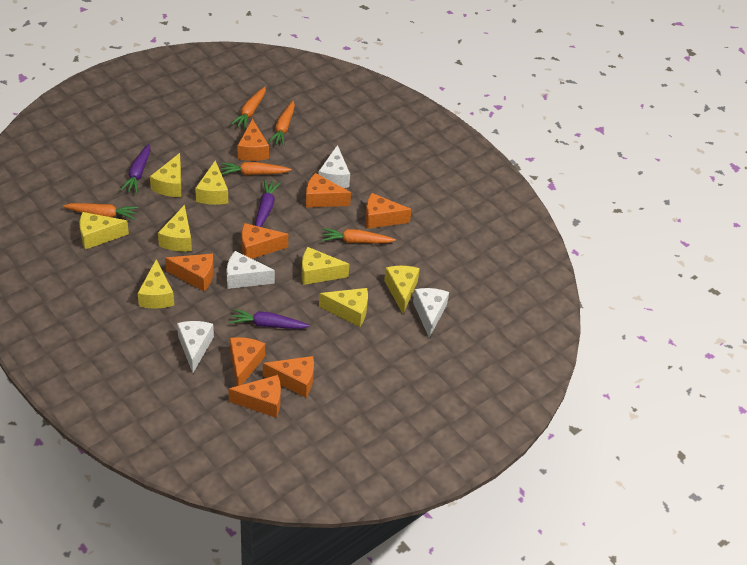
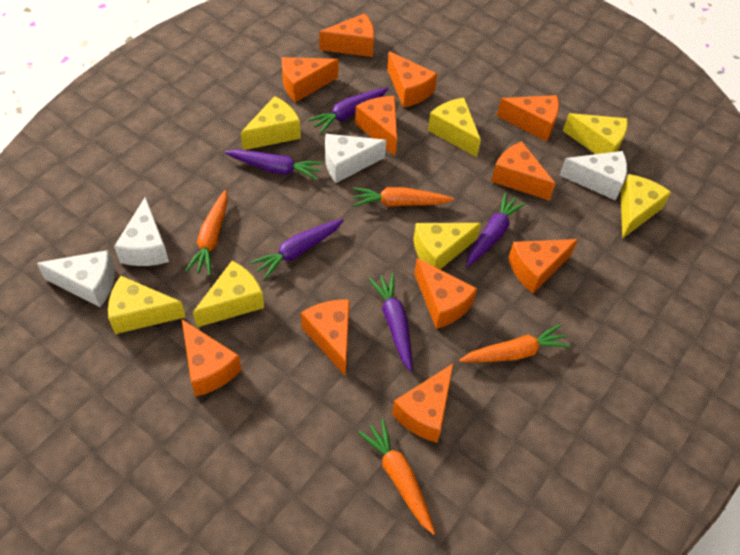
orange carrot: [63,203,138,220] [221,162,292,175] [230,87,266,129] [268,101,295,146] [322,228,396,243] = 5 -> [185,190,228,276] [353,187,454,207] [358,419,435,535] [459,325,571,363] = 4
orange cheese: [165,254,214,291] [228,375,281,418] [230,337,265,386] [237,119,269,161] [242,223,288,259] [263,356,314,397] [306,173,351,208] [365,193,412,229] = 8 -> [182,319,242,397] [282,57,339,103] [301,299,350,376] [319,13,374,57] [355,96,397,156] [387,51,437,108] [392,363,454,443] [414,258,477,329] [491,141,556,201] [497,95,559,142] [508,239,578,293] = 11
purple carrot: [120,144,151,193] [230,309,310,329] [255,180,281,227] = 3 -> [225,149,323,180] [250,219,344,280] [308,87,389,134] [369,273,412,371] [466,193,526,267] = 5
yellow cheese: [80,212,129,250] [137,259,174,308] [150,153,181,197] [158,205,192,252] [195,160,228,205] [302,247,349,285] [319,288,368,327] [384,266,420,314] = 8 -> [108,276,186,334] [193,261,264,327] [241,96,301,150] [413,223,481,269] [428,98,481,157] [563,113,628,154] [621,174,671,239] = 7

